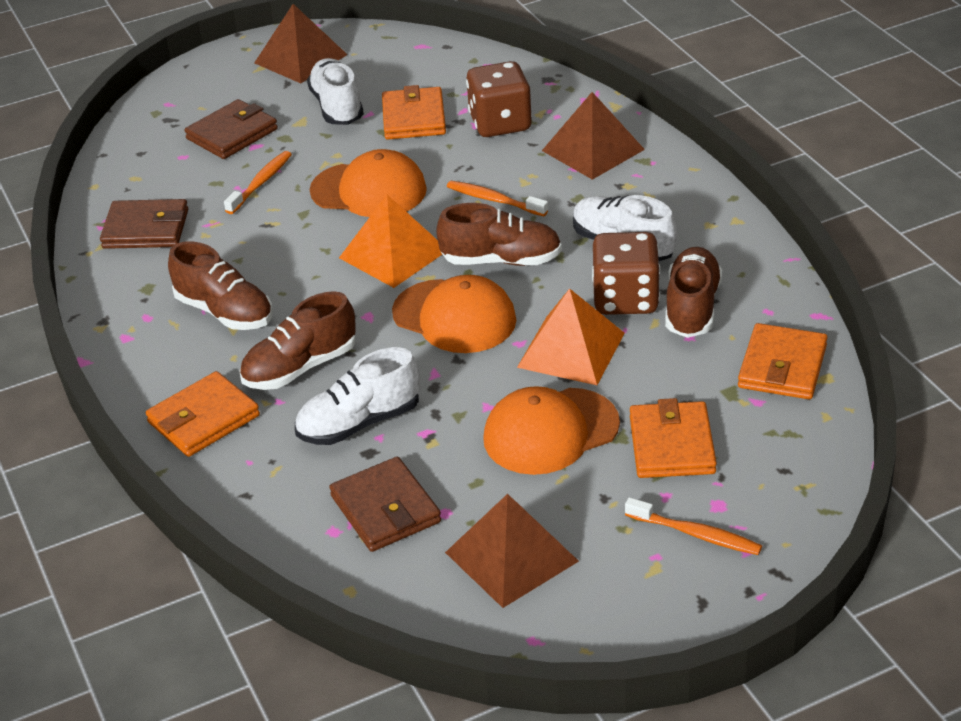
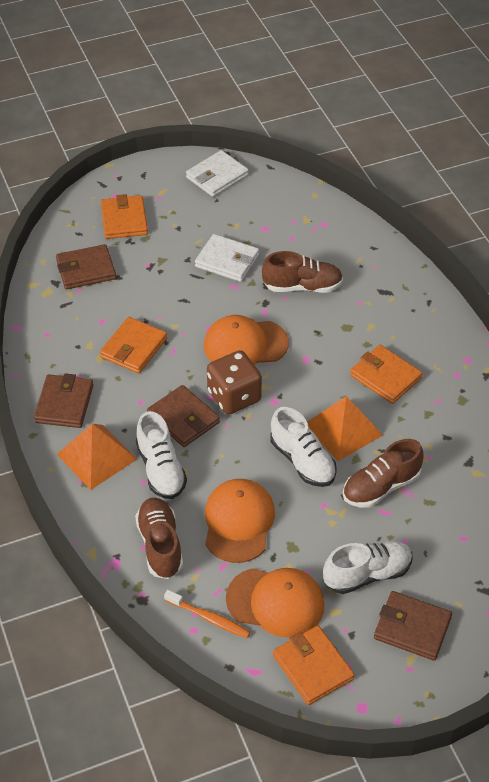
brown dice: [466,61,532,137] [592,232,660,315] = 2 -> [207,350,262,414] = 1
brown pyramid: [254,4,348,83] [445,494,579,608] [542,92,645,180] = 3 -> none = 0
brown shoe: [168,241,273,330] [240,291,356,390] [436,203,562,266] [665,247,722,338] = 4 -> [135,498,183,579] [262,251,343,293] [343,439,423,508] = 3
brown wallet: [100,199,188,249] [184,99,278,159] [329,457,441,552] = 3 -> [34,373,94,428] [56,244,116,289] [147,385,220,447] [374,591,452,661] = 4
orange toothbrush: [224,151,292,214] [447,181,548,216] [625,497,762,555] = 3 -> [164,590,250,638] = 1
white wallet: none = 0 -> [186,150,249,197] [195,234,259,282] = 2

